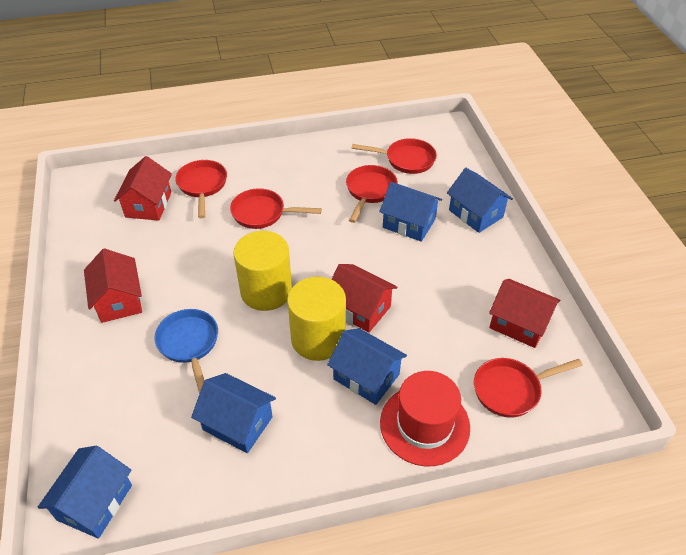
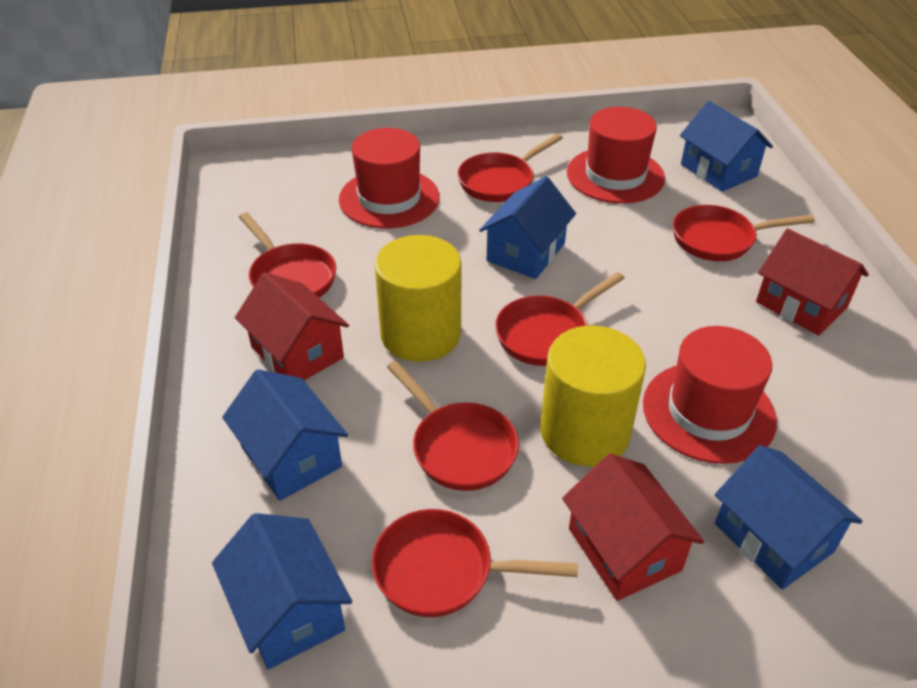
blue pan: [154,309,218,394] = 1 -> none = 0
red hat: [380,371,470,466] = 1 -> [339,128,440,229] [567,107,665,204] [643,326,777,464] = 3
red house: [84,248,142,323] [114,156,172,221] [331,264,397,333] [489,279,560,348] = 4 -> [235,272,349,380] [562,453,704,601] [756,229,869,336] = 3
red pan: [175,160,227,218] [230,188,322,229] [346,165,398,223] [352,138,437,174] [474,358,583,418] = 5 -> [239,213,336,298] [372,509,578,617] [387,361,519,491] [458,133,563,202] [495,272,625,366] [673,205,815,261] = 6

